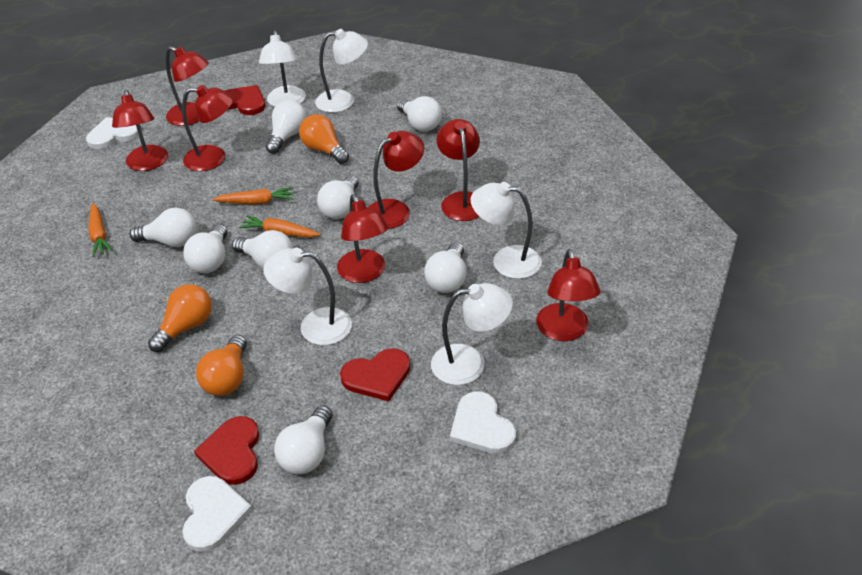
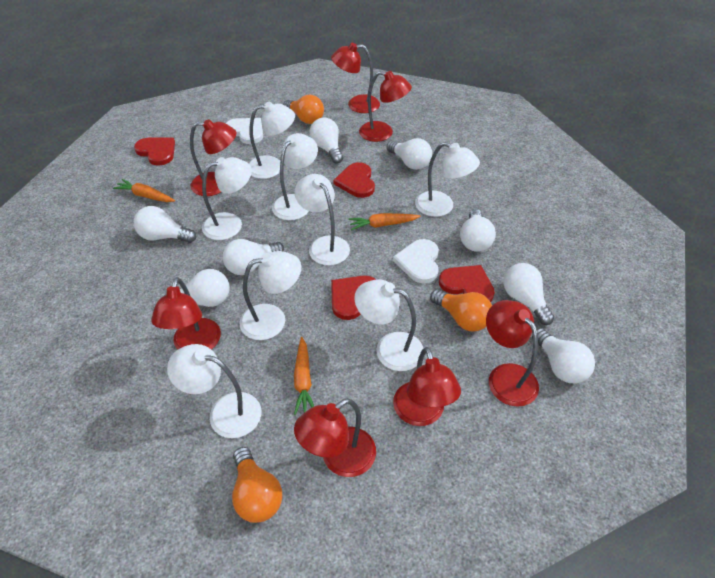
red heart: [194,416,259,485] [225,85,265,115] [340,348,410,401] = 3 -> [134,138,175,166] [331,276,376,320] [333,162,375,198] [439,265,495,302] = 4
white heart: [86,117,139,149] [182,476,252,552] [450,391,516,454] = 3 -> [226,118,263,144] [393,239,439,283] = 2
white lamp: [259,30,306,107] [263,248,352,345] [315,29,368,113] [431,283,513,385] [471,182,542,279] = 5 -> [167,344,261,438] [202,157,252,240] [240,251,301,340] [249,102,295,179] [272,133,318,220] [294,174,350,265] [354,279,423,371] [415,142,480,217] = 8

